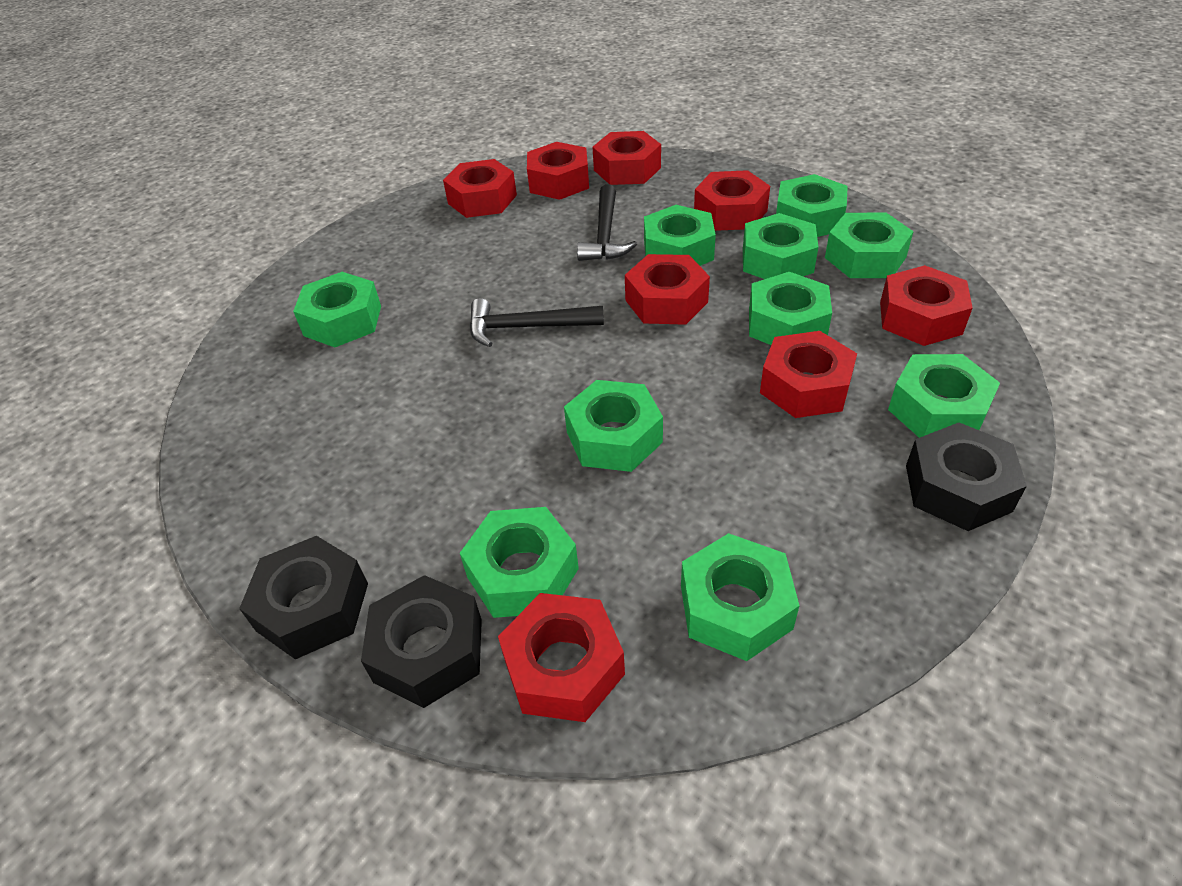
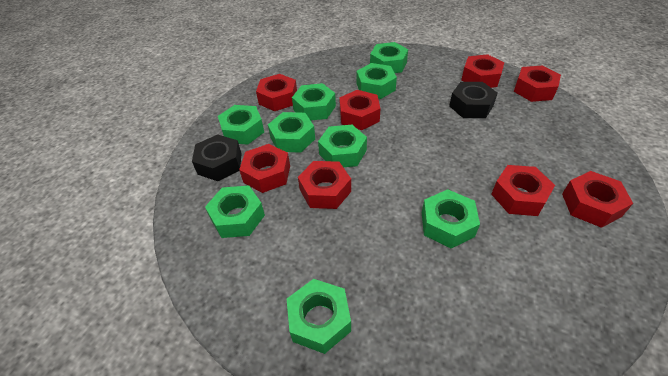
black hammer: [469,298,604,347] [577,184,637,261] = 2 -> none = 0
black nut: [239,536,368,659] [361,575,482,708] [906,423,1027,531] = 3 -> [192,134,242,181] [449,82,498,118] = 2
green nut: [293,272,381,347] [460,507,579,618] [564,380,663,472] [644,205,716,266] [681,533,800,661] [743,213,818,279] [749,272,832,345] [776,174,848,237] [825,212,914,278] [888,354,1000,438] = 10 -> [205,186,265,238] [218,105,264,145] [268,112,315,153] [287,279,351,354] [292,83,336,121] [318,125,367,167] [357,63,397,99] [370,42,408,73] [422,189,480,249] = 9

